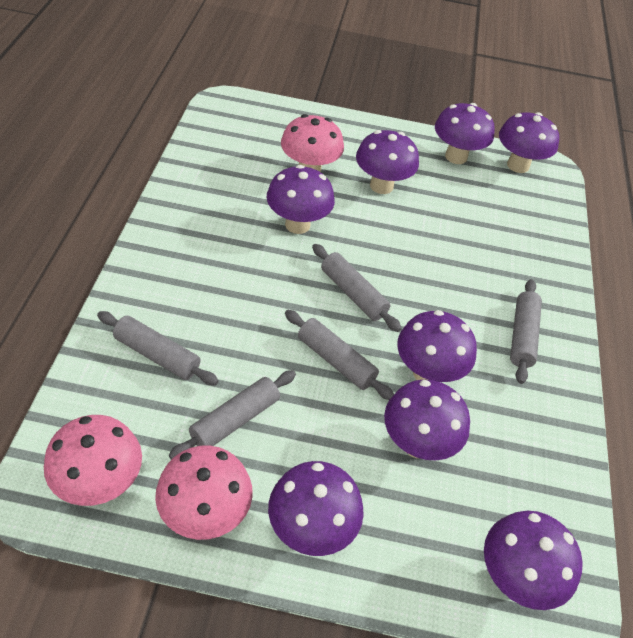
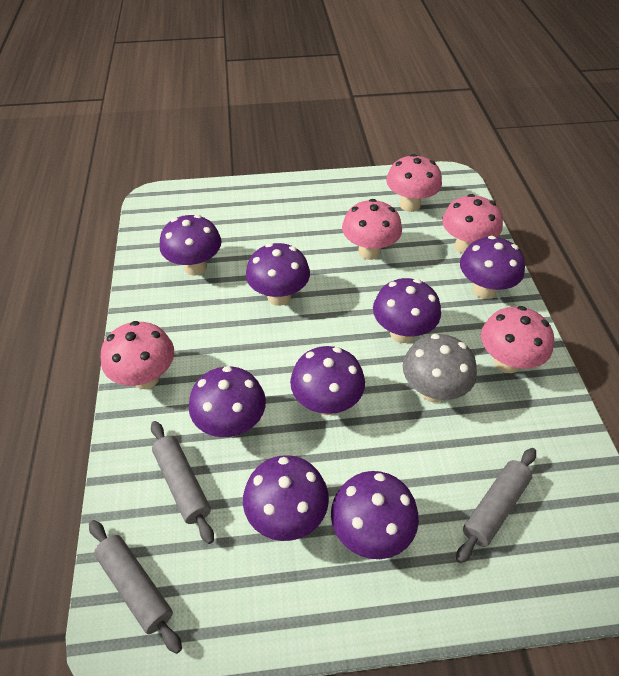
grey mushroom: none = 0 -> [403,334,477,403] = 1
grey rolling pin: [97,311,219,386] [169,370,296,460] [285,310,394,400] [312,244,402,332] [510,279,542,384] = 5 -> [89,520,182,654] [151,421,214,544] [456,448,536,563] = 3
pink mushroom: [44,415,142,506] [155,445,253,540] [281,114,344,172] = 3 -> [101,321,174,389] [342,199,402,260] [386,154,442,212] [442,194,503,254] [481,306,554,373] = 5

